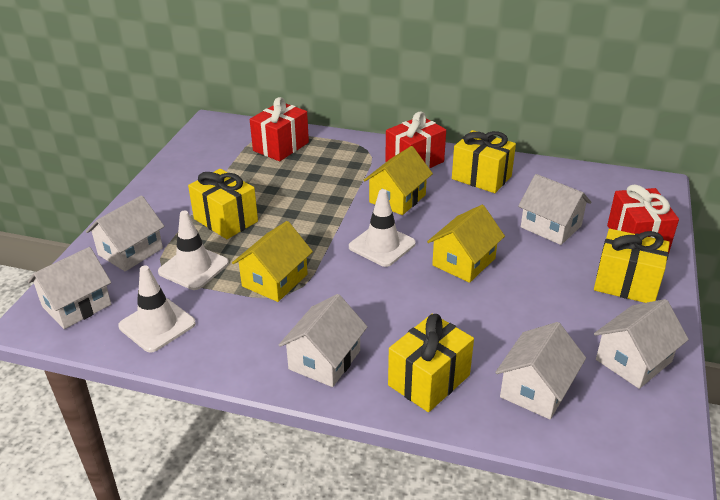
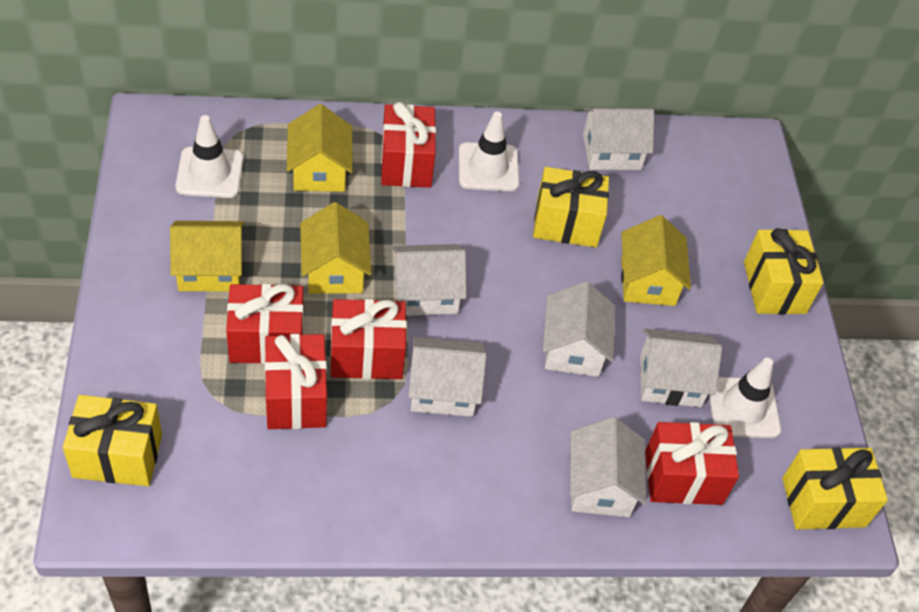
red gift: [250,97,309,161] [385,111,446,168] [607,184,679,253] = 3 -> [226,284,303,364] [265,334,327,429] [331,299,407,379] [381,102,436,188] [645,422,739,505] = 5
yellow house: [232,221,313,302] [363,146,433,215] [427,205,505,283] = 3 -> [170,221,244,291] [287,104,353,192] [300,202,372,294] [621,215,691,306] = 4

